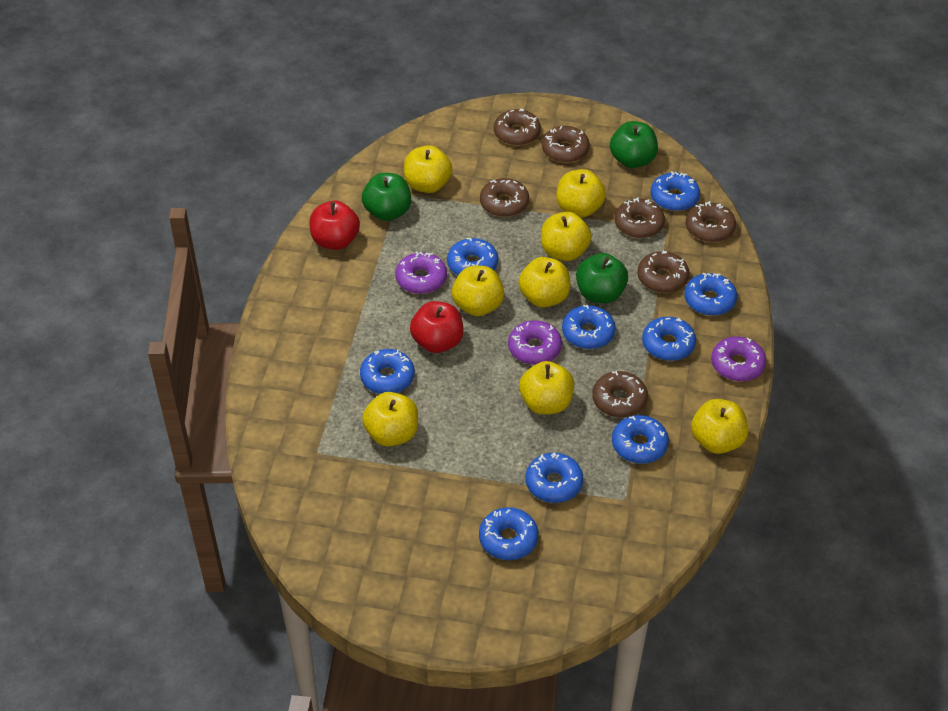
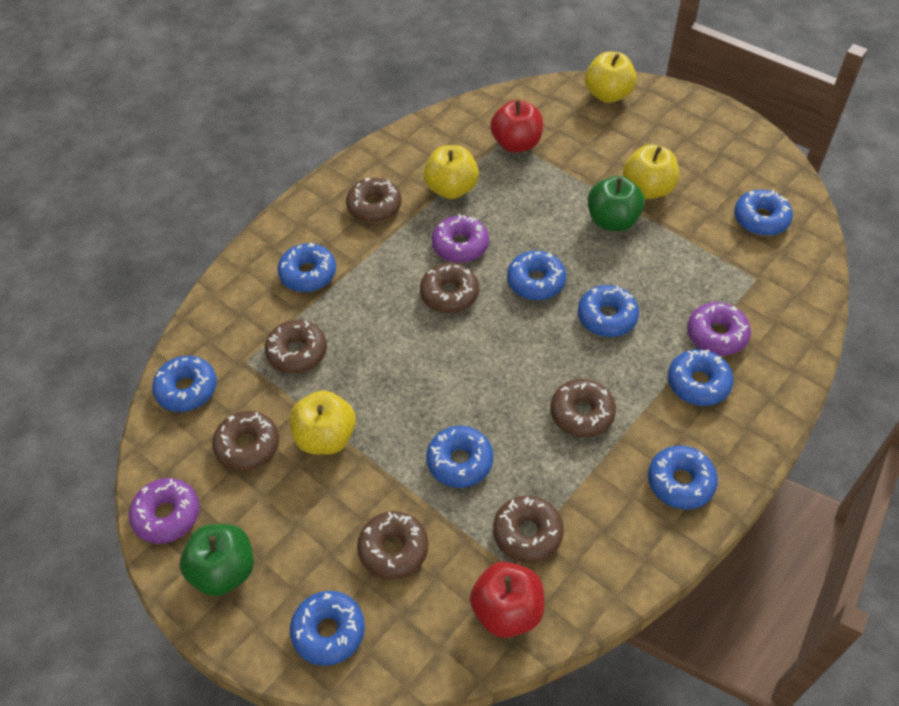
green apple: [362,173,411,221] [576,253,628,303] [610,121,658,168] = 3 -> [180,524,254,596] [588,176,645,231] = 2
yellow apple: [362,392,418,447] [404,145,452,193] [452,266,504,316] [518,257,571,308] [519,361,574,414] [541,212,592,261] [556,169,606,217] [691,399,748,454] = 8 -> [289,391,356,455] [423,145,479,199] [585,52,637,103] [623,145,679,199] = 4

